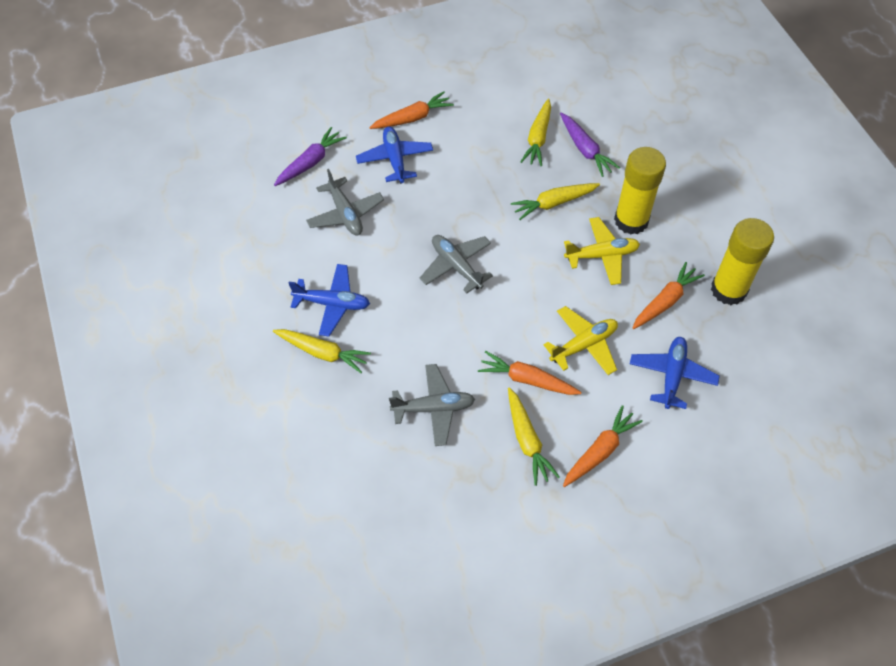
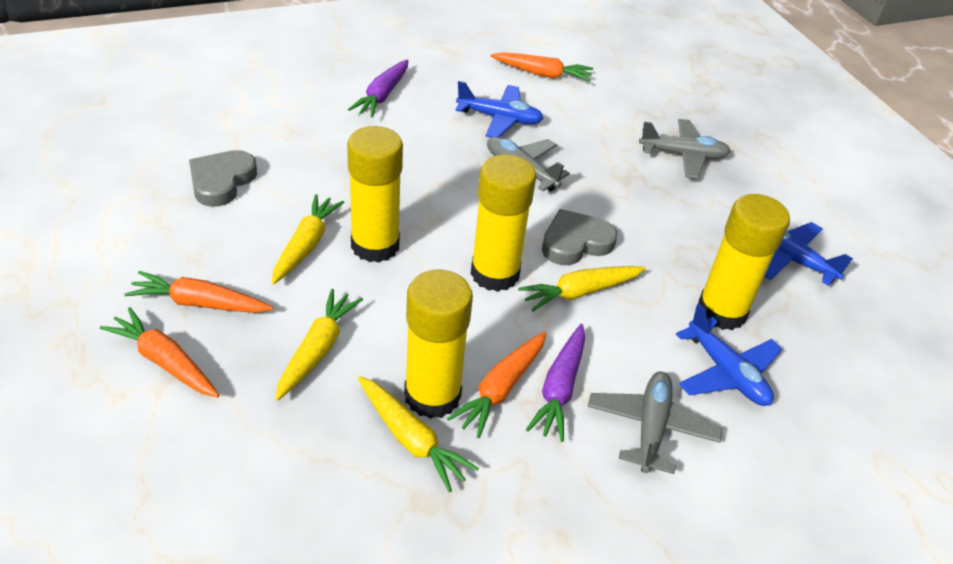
grey heart: none = 0 -> [189,150,257,207] [542,209,617,265] = 2
yellow glue stick: [614,147,666,234] [711,218,774,305] = 2 -> [347,126,403,263] [404,270,473,419] [471,154,536,292] [698,194,790,330] = 4
yellow plane: [543,306,618,375] [564,217,640,285] = 2 -> none = 0

